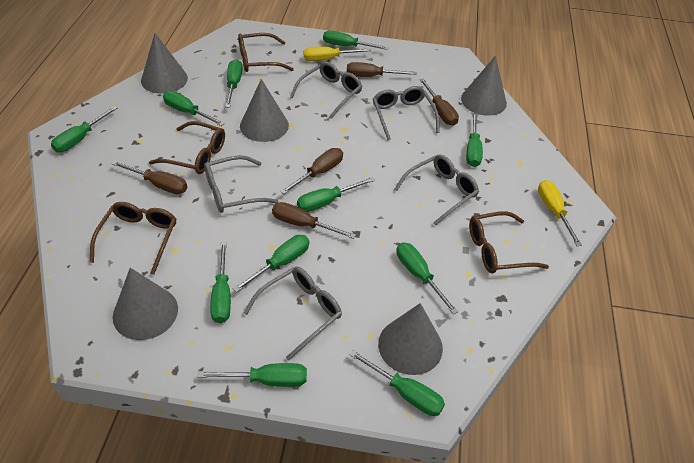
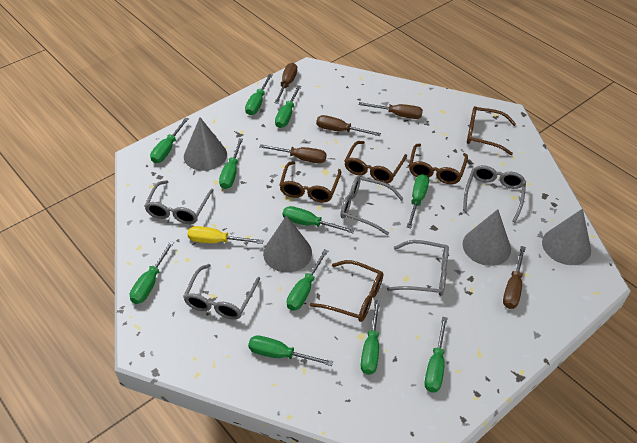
brown glasses: [90,202,176,275] [149,121,225,174] [238,33,294,72] [469,211,549,274] = 4 -> [279,161,341,203] [310,260,383,322] [344,141,407,184] [409,144,468,184] [467,106,516,155] = 5
grey cone: [113,268,178,340] [141,33,188,94] [240,79,289,142] [378,303,443,375] [461,56,507,116] = 5 -> [184,117,227,171] [263,215,312,273] [462,209,511,266] [542,209,591,265] = 4
yellow screwdriver: [303,47,371,61] [538,180,582,246] = 2 -> [187,226,264,244] = 1

